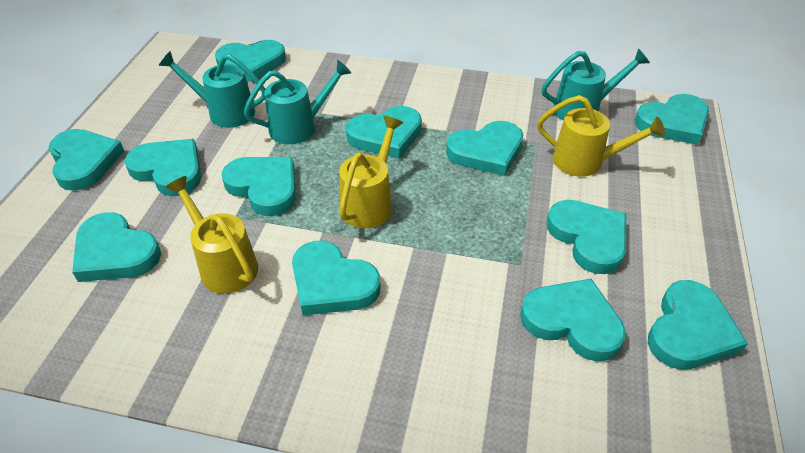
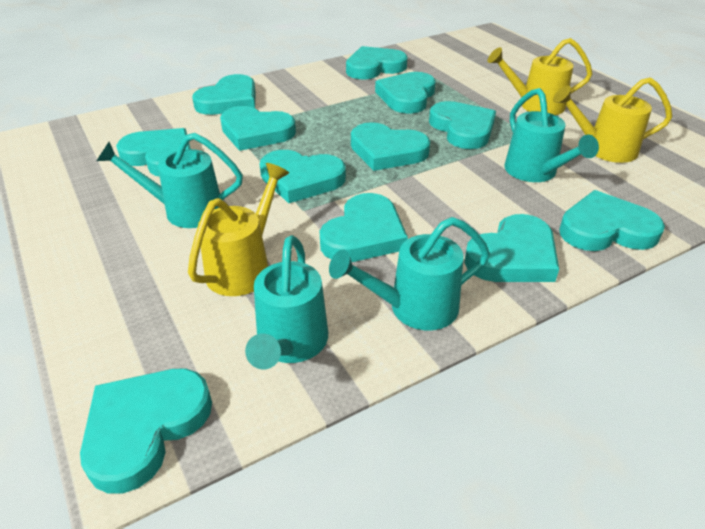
turquoise watering can: [159,51,265,128] [243,60,351,144] [542,48,650,121] = 3 -> [97,133,243,228] [245,235,328,370] [329,217,490,330] [505,88,599,182] = 4

